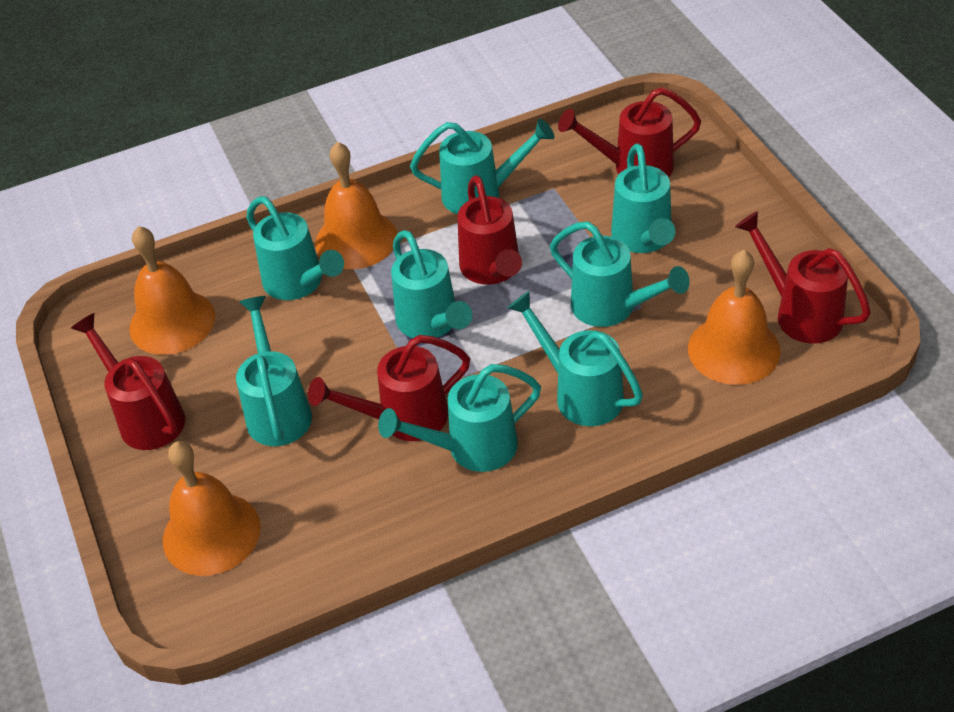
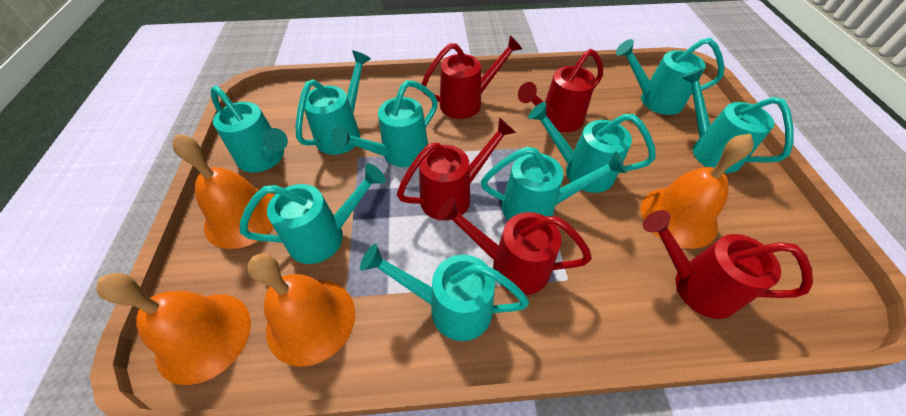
turquoise watering can: [236,296,312,446] [246,196,344,300] [378,364,541,472] [391,230,472,338] [410,119,555,214] [508,291,643,426] [550,221,690,327] [611,143,675,253] = 8 -> [211,86,288,173] [240,164,386,264] [296,51,371,155] [332,80,438,167] [360,244,529,341] [481,147,626,220] [528,102,656,193] [616,38,725,115] [681,68,793,173] = 9

